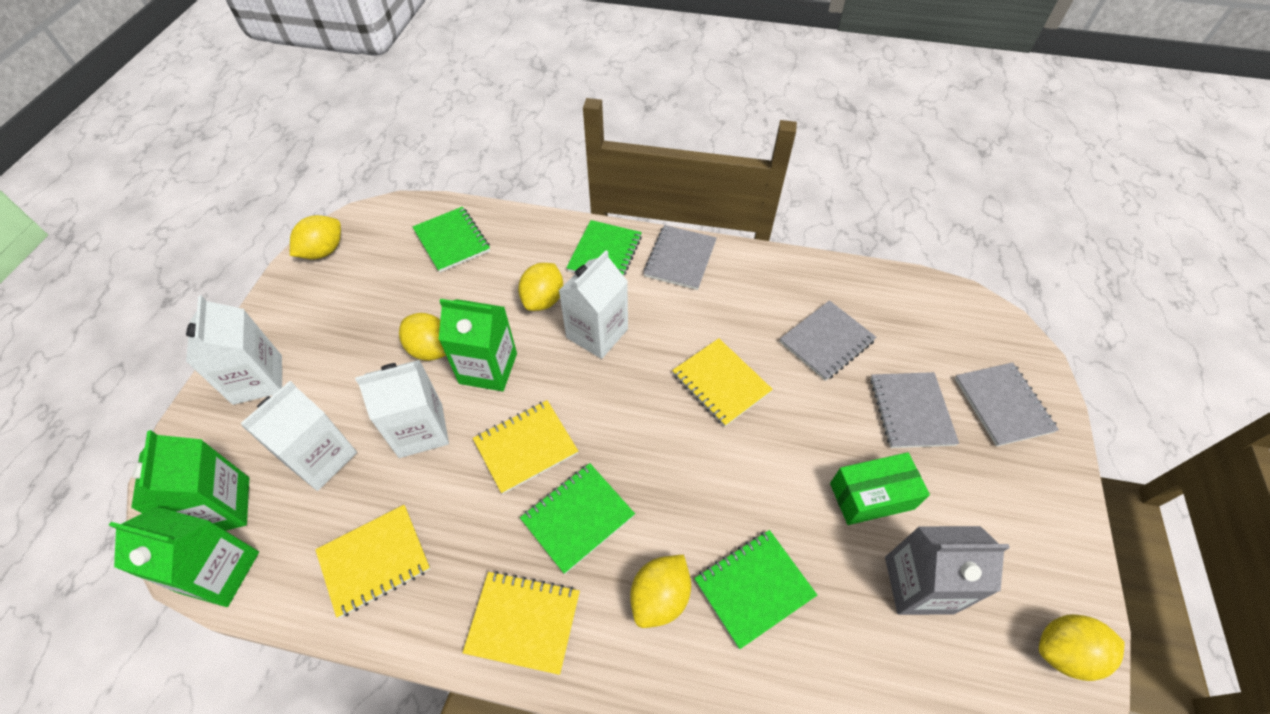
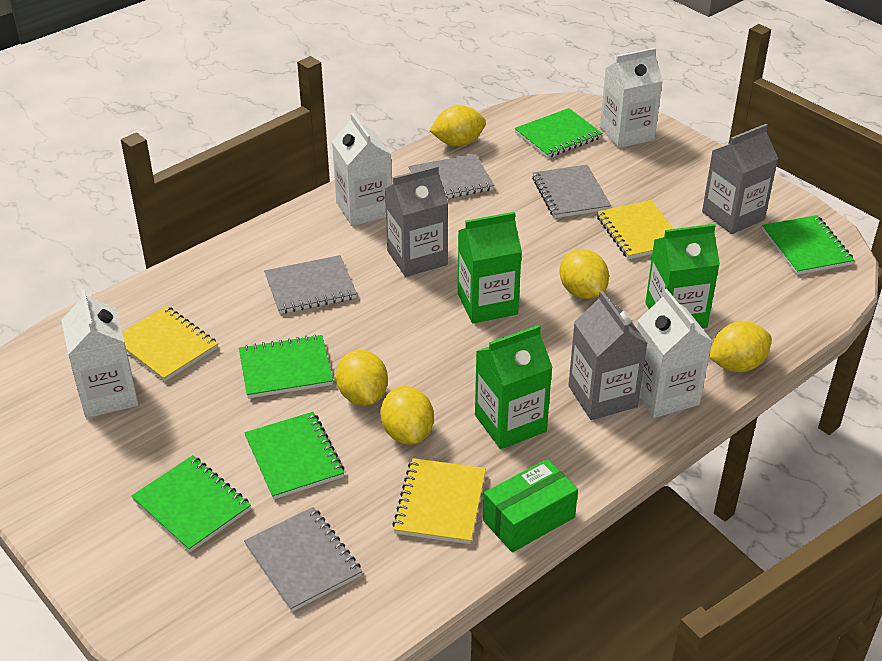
green notebook: [413,207,490,273] [520,463,635,574] [566,220,642,276] [694,530,817,649] = 4 -> [131,455,251,552] [239,334,333,398] [244,412,344,500] [514,108,602,158] [762,215,854,275] = 5
grey carton: [885,526,1010,615] = 1 -> [385,165,448,277] [569,291,648,420] [702,124,778,234] = 3
yellow notebook: [315,505,430,618] [463,571,580,675] [473,400,578,494] [672,338,773,427] = 4 -> [122,306,218,382] [392,458,486,544] [597,200,674,259] = 3

